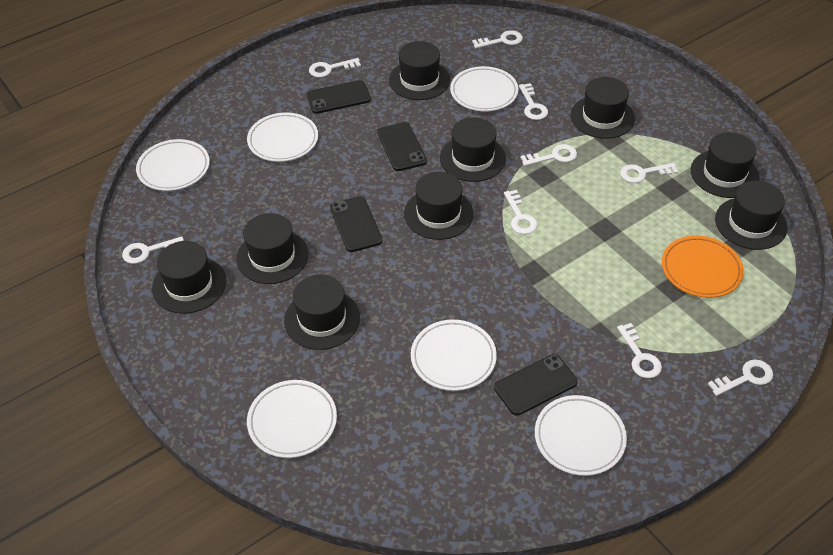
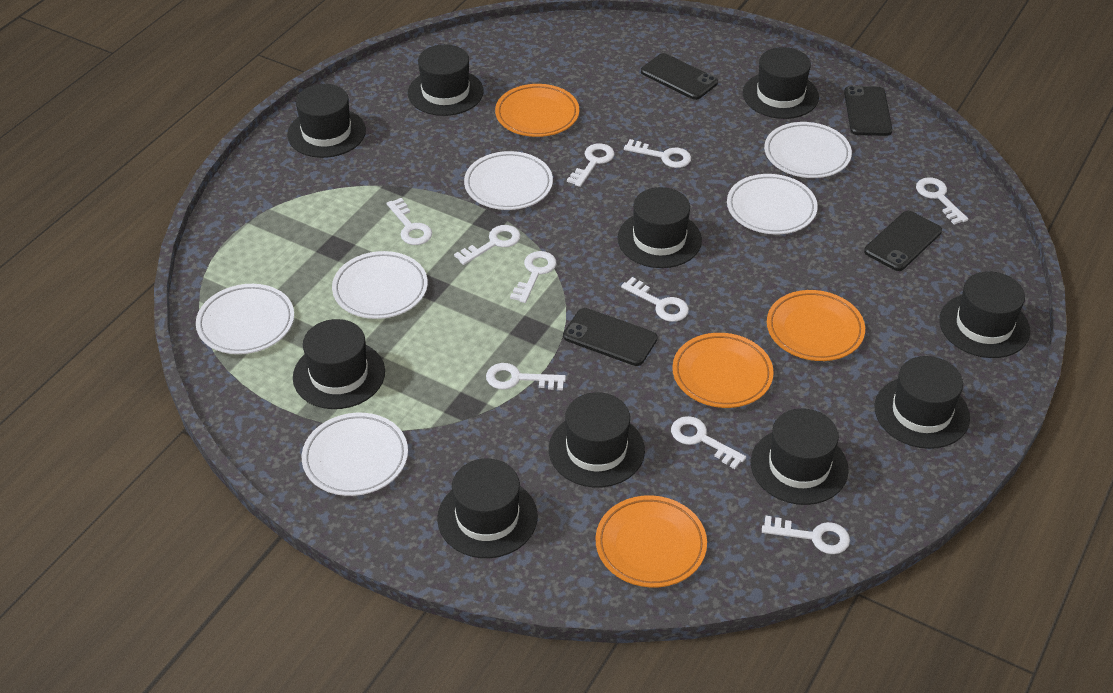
black hat: [152,241,226,314] [236,213,308,284] [284,274,360,350] [389,41,450,100] [404,172,474,240] [440,117,506,182] [571,77,635,139] [691,132,760,198] [715,181,787,250] = 9 -> [287,84,366,158] [293,319,385,409] [408,44,484,116] [437,458,538,558] [549,392,645,488] [617,187,702,268] [743,47,819,119] [751,408,849,505] [874,356,970,449] [939,271,1030,358] = 10
orange plate: [662,236,744,298] = 1 -> [495,84,579,137] [596,495,707,588] [672,333,774,408] [767,290,865,361] = 4
white key: [122,236,184,264] [309,58,361,77] [472,30,523,48] [504,190,537,234] [519,83,548,120] [520,144,577,166] [617,323,662,378] [620,163,678,183] [708,359,773,396] = 9 -> [387,198,432,245] [454,225,521,265] [486,363,566,390] [510,251,556,303] [567,143,614,187] [621,277,689,322] [624,139,691,168] [671,416,746,469] [762,516,850,554] [916,177,968,225] = 10

